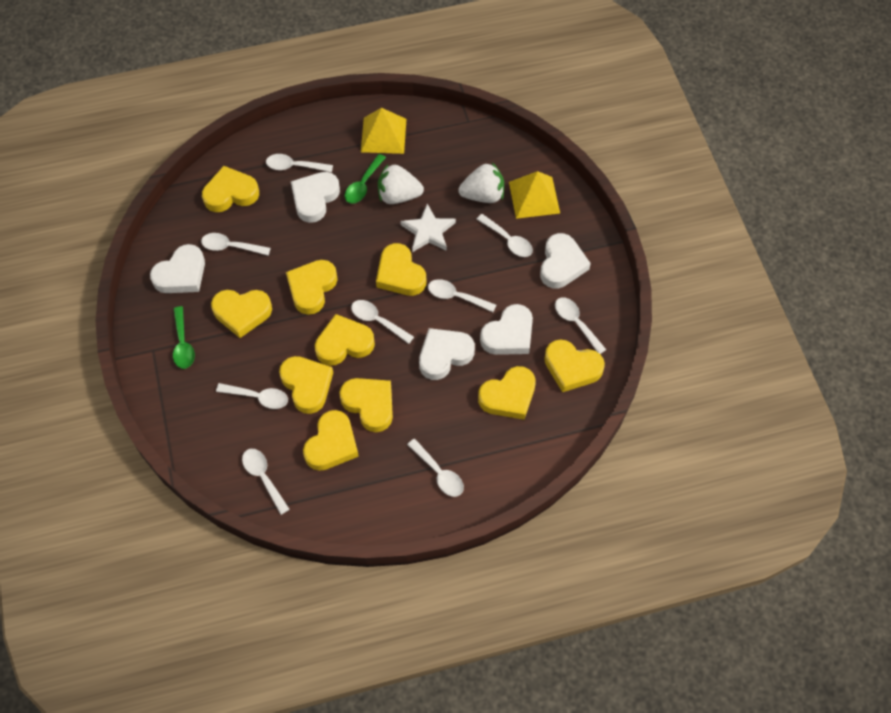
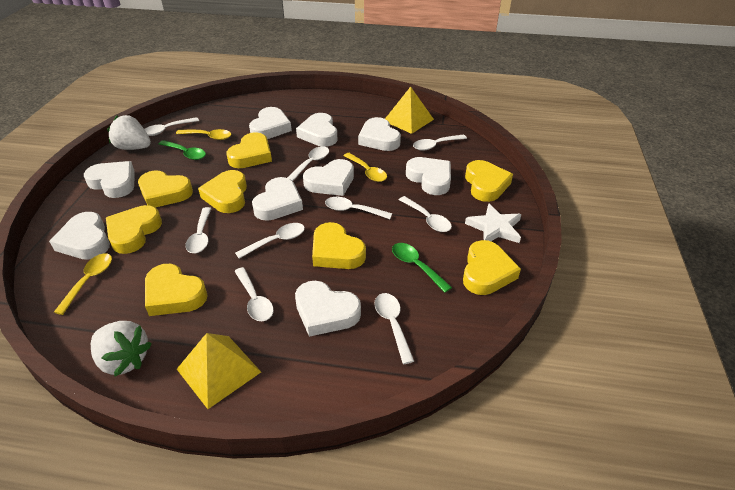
white heart: [150,244,205,293] [291,172,340,223] [419,328,475,380] [480,304,533,355] [540,233,591,288] = 5 -> [49,212,110,260] [84,161,135,198] [249,107,292,139] [252,177,303,221] [295,281,361,337] [296,113,337,147] [303,159,354,196] [358,117,401,151] [406,157,451,195] = 9
yellow heart: [202,166,259,212] [211,290,272,338] [279,356,333,414] [286,260,338,315] [303,410,359,471] [315,314,375,366] [339,378,393,432] [376,243,426,296] [478,366,536,420] [544,339,605,392] = 10 -> [106,205,162,254] [138,170,193,207] [145,264,208,316] [198,170,247,213] [226,132,272,168] [312,222,366,269] [463,240,521,295] [465,160,513,202] = 8
yellow spoon: none = 0 -> [54,253,112,315] [176,129,231,140] [344,153,387,182] = 3

